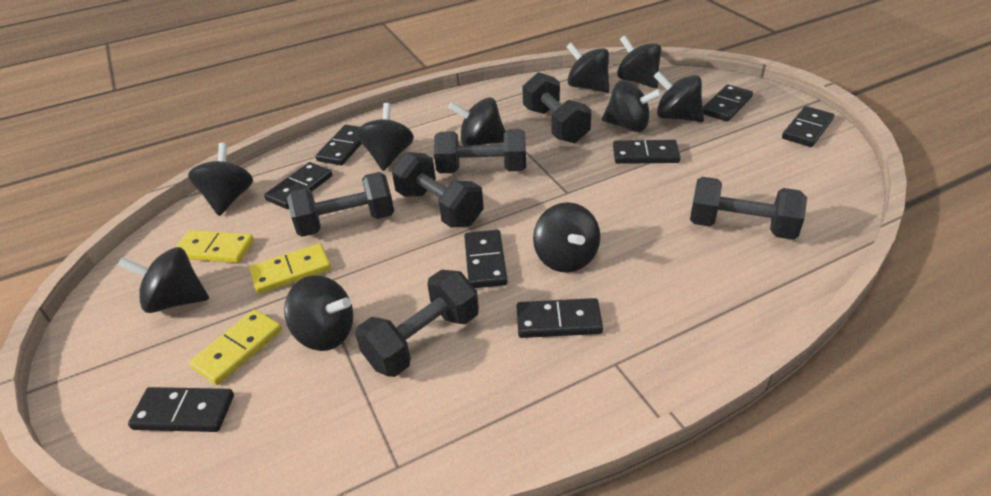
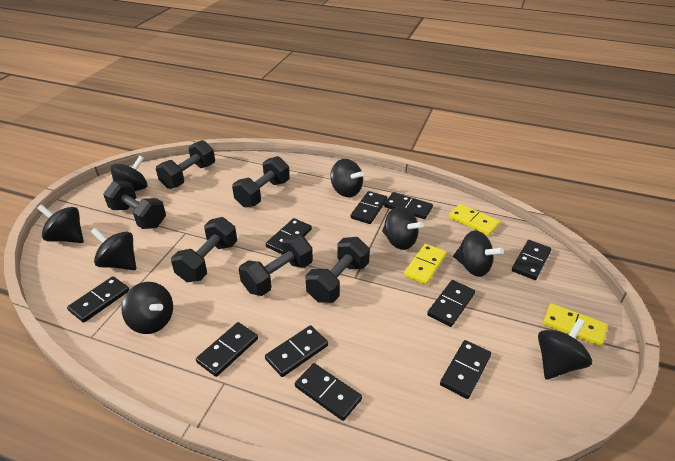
black domino: [128,387,234,432] [264,162,333,209] [316,125,362,165] [464,230,508,288] [517,298,603,338] [613,140,681,164] [703,84,753,122] [782,106,834,147] = 8 -> [67,276,129,323] [196,322,258,377] [265,325,328,377] [266,218,312,255] [295,363,362,421] [351,191,387,224] [384,192,433,219] [427,280,475,327] [440,340,491,399] [512,240,551,280] = 10
black spinning top: [117,247,209,313] [188,143,253,216] [284,275,353,351] [356,103,414,171] [448,97,506,146] [533,202,600,273] [566,43,609,93] [602,80,662,132] [617,35,661,88] [653,71,704,122] = 10 -> [37,204,84,243] [91,228,136,270] [110,155,148,191] [122,282,173,334] [331,159,364,197] [382,206,424,250] [453,230,504,277] [538,318,592,379] = 8

